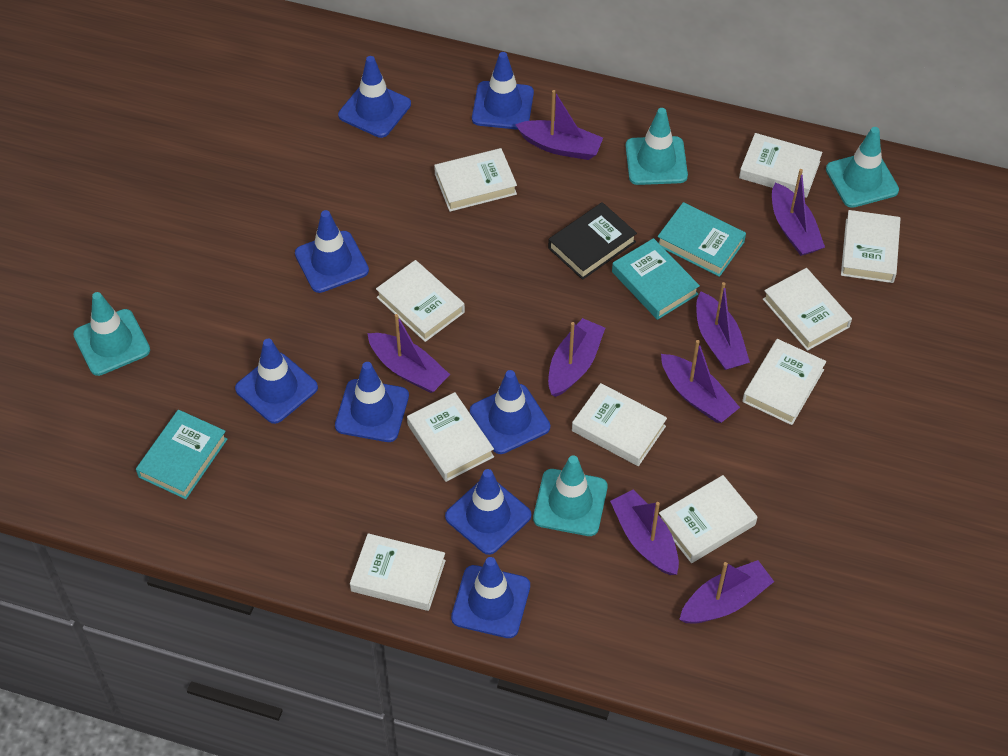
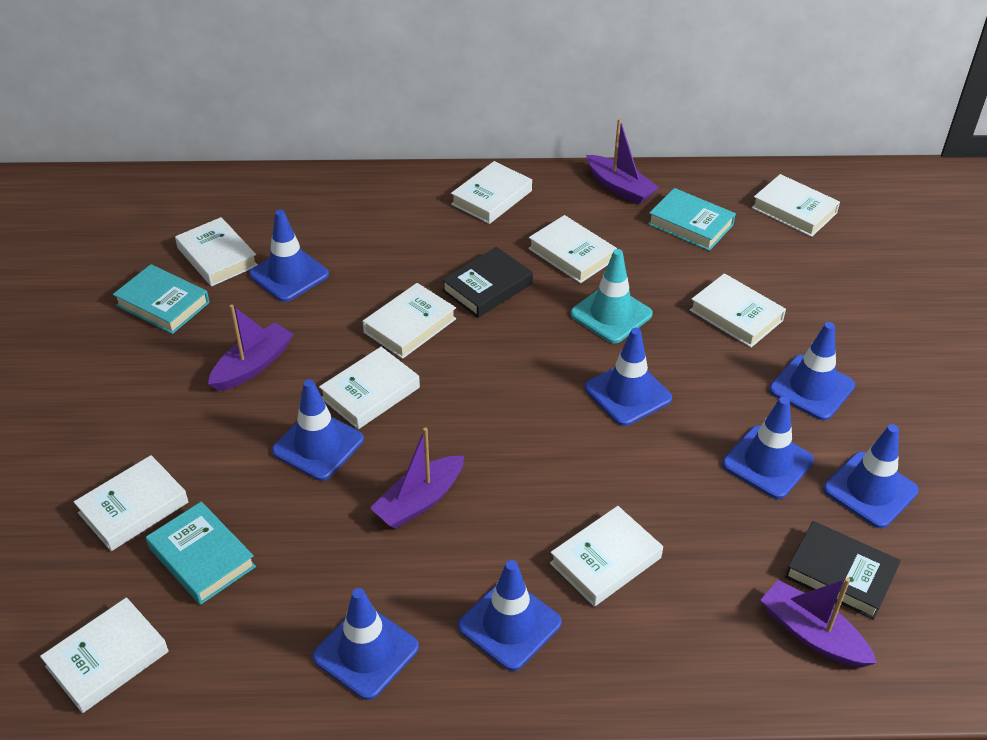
black book: [548,202,637,280] = 1 -> [442,247,533,318] [785,521,901,620] = 2
purple boat: [367,314,450,393] [515,90,603,160] [548,318,605,397] [610,489,679,575] [661,340,740,423] [679,560,774,624] [696,282,750,370] [772,169,825,256] = 8 -> [208,304,294,391] [370,427,464,529] [586,118,659,204] [760,578,877,668] = 4
turquoise traffic cone: [73,292,150,376] [533,455,608,536] [625,108,688,185] [826,127,899,208] = 4 -> [570,249,653,343] = 1

